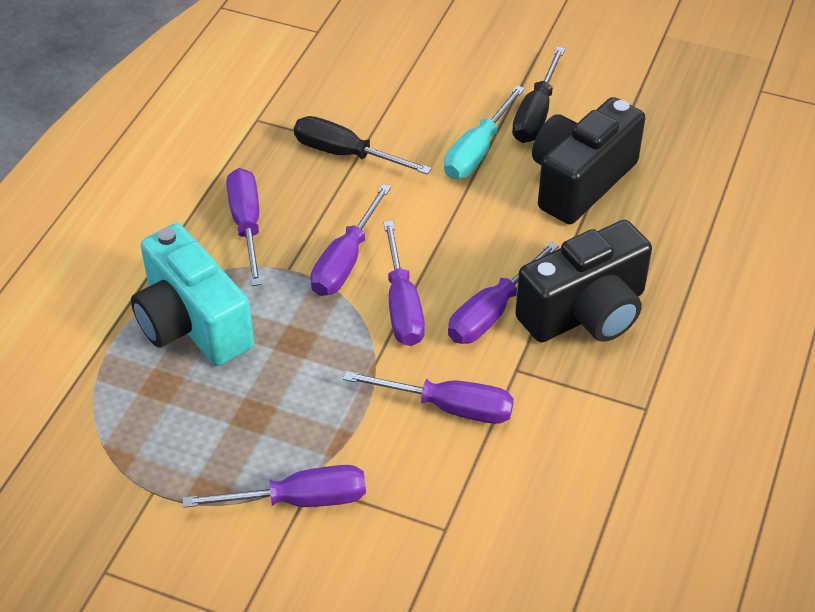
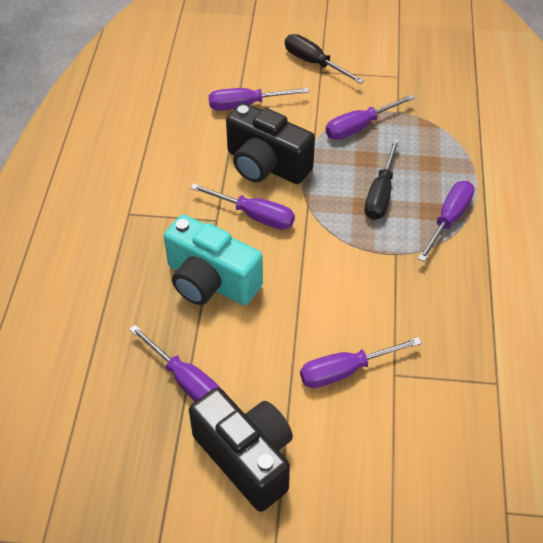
turquoise screwdriver: [444,85,525,179] = 1 -> none = 0

